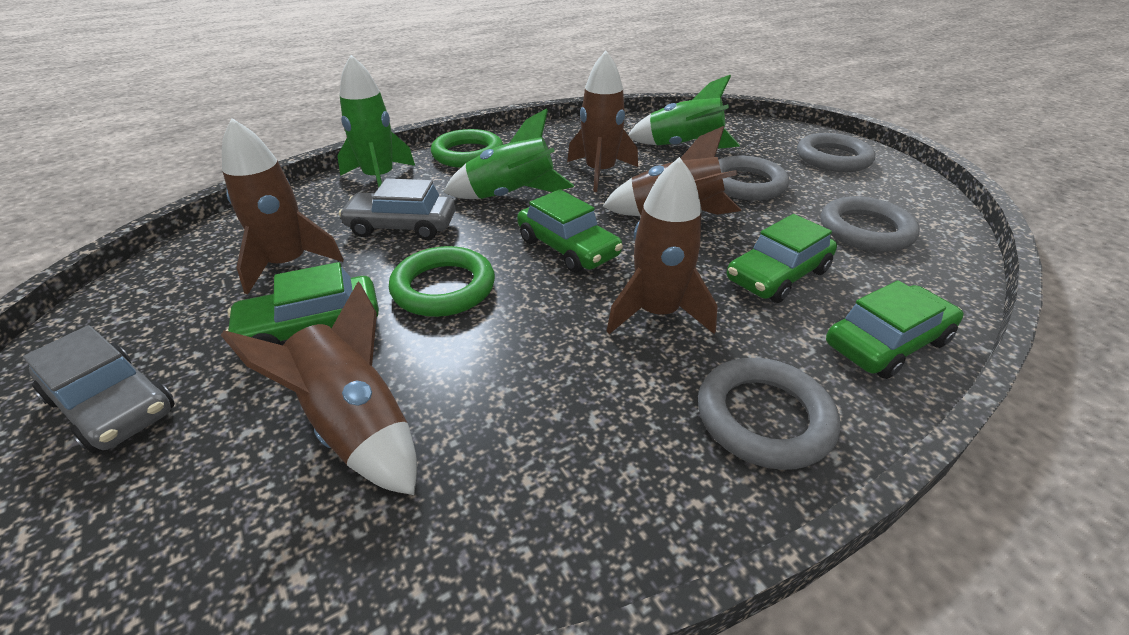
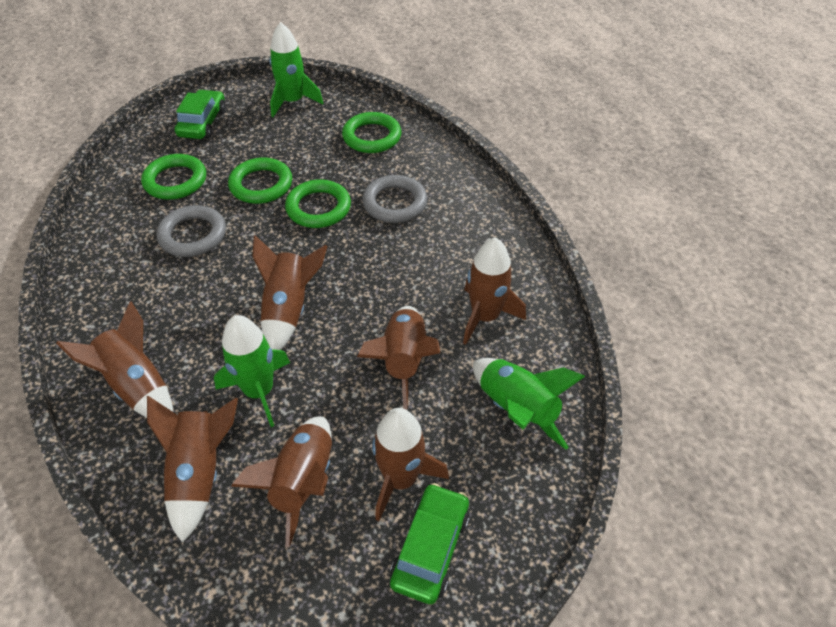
brown rocket: [221,282,417,495] [222,118,344,294] [567,51,638,192] [602,126,741,216] [606,157,718,334] = 5 -> [56,301,173,418] [147,396,238,543] [231,416,332,547] [252,235,327,350] [357,306,441,410] [372,408,449,521] [463,237,526,345] = 7
green car: [225,262,379,345] [517,189,623,273] [727,214,837,303] [826,280,964,379] = 4 -> [175,89,226,139] [390,483,470,604] = 2
green ring: [389,246,495,317] [431,129,503,168] = 2 -> [141,154,206,200] [228,158,292,204] [285,179,351,228] [342,112,401,153] = 4
grey car: [23,325,175,454] [339,178,456,240] = 2 -> none = 0
grey ring: [698,358,840,470] [719,156,789,200] [797,133,875,172] [821,196,920,252] = 4 -> [156,205,226,257] [362,175,427,223] = 2

